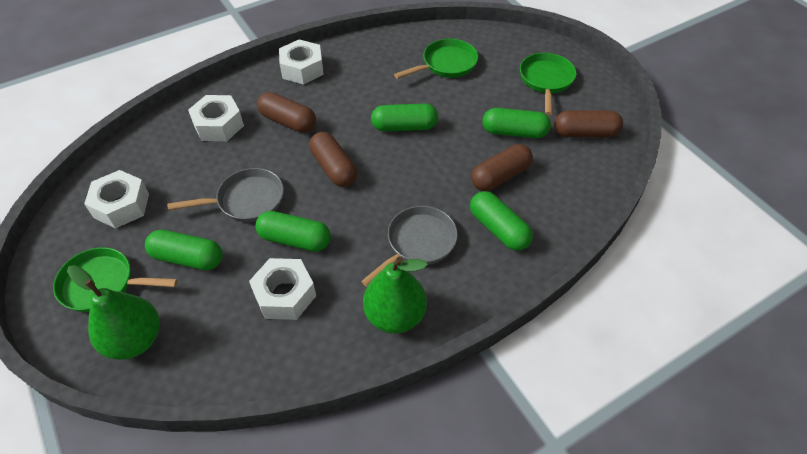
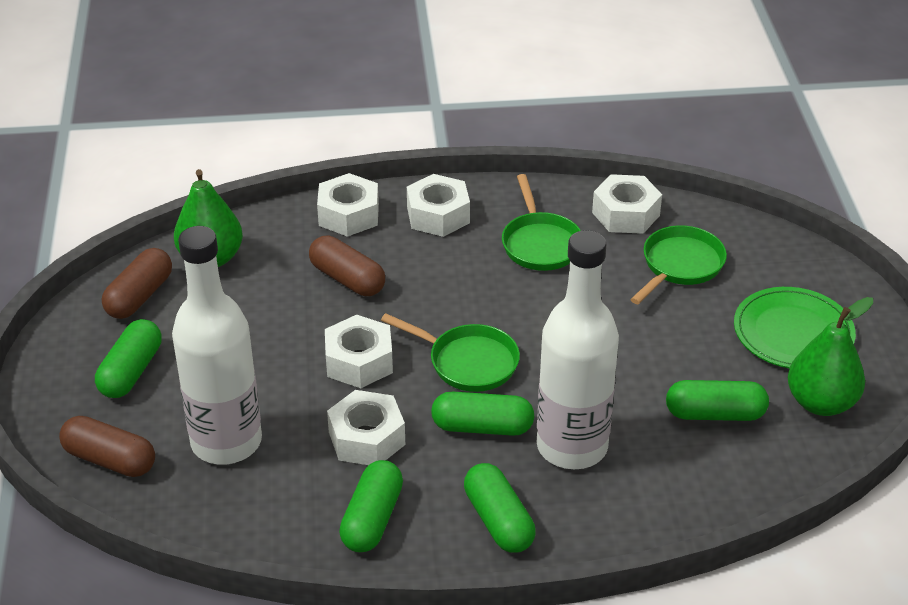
brown capsule: [257,92,316,133] [309,132,357,187] [471,144,533,191] [554,110,623,137] = 4 -> [59,416,155,477] [102,248,172,319] [309,236,385,296] = 3
green plate: none = 0 -> [734,287,856,368] = 1
grey pan: [167,168,284,222] [361,206,458,287] = 2 -> none = 0
white bottle: none = 0 -> [172,226,262,465] [537,230,619,469] = 2
white nut: [84,170,149,228] [188,95,244,141] [249,258,316,320] [279,39,324,85] = 4 -> [317,173,379,237] [325,315,393,388] [327,390,405,465] [407,174,470,237] [592,174,662,234] = 5

